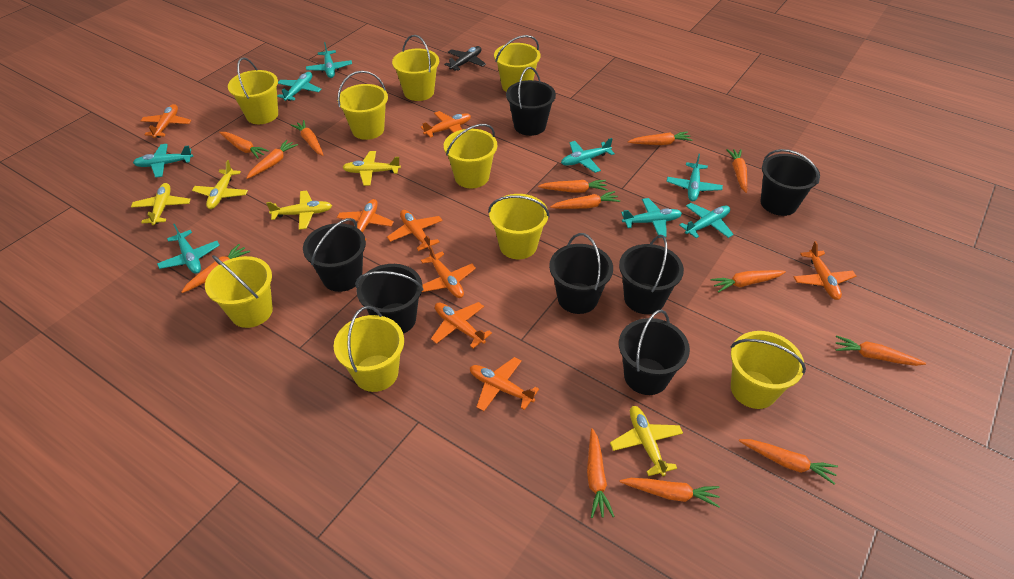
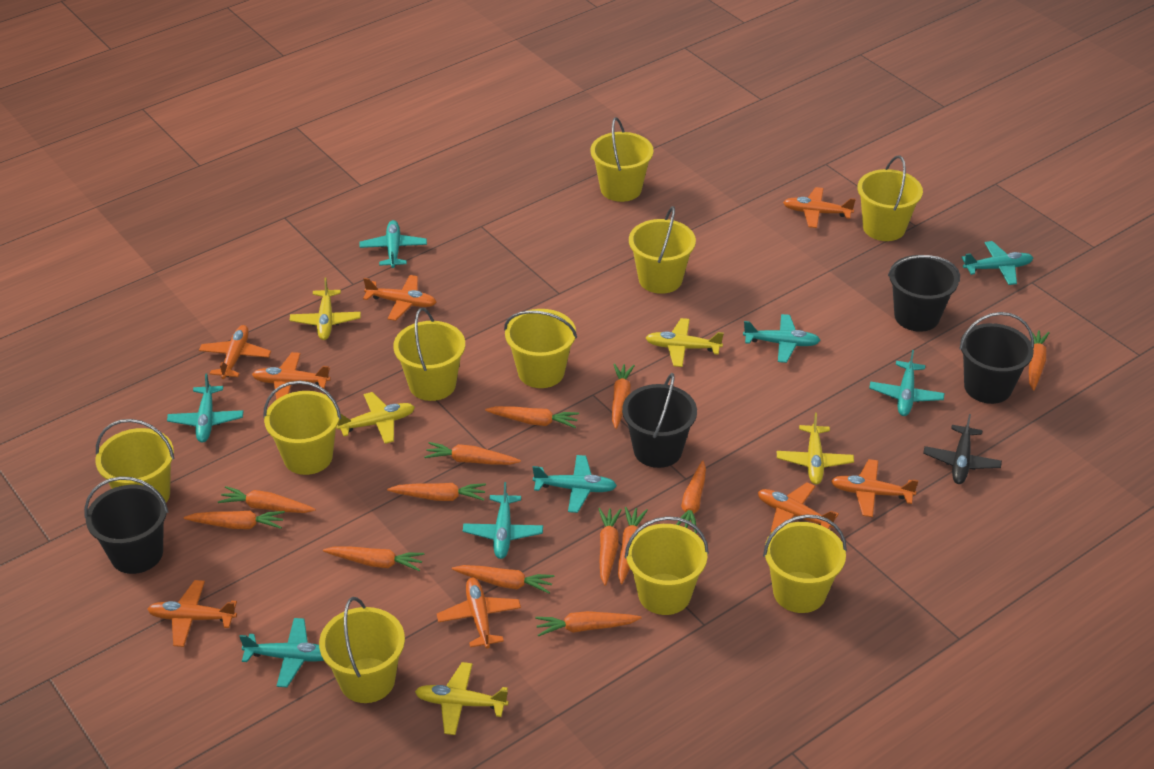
black bucket: [303,218,366,292] [355,264,424,334] [506,67,556,136] [549,233,613,314] [619,234,684,314] [619,310,690,395] [760,149,820,216] = 7 -> [84,476,168,574] [622,373,697,468] [888,255,960,332] [959,312,1034,404] = 4
yellow bucket: [205,255,273,328] [228,57,278,124] [334,306,404,392] [337,71,388,140] [392,35,439,101] [444,124,497,188] [488,194,550,259] [494,35,540,92] [731,331,806,409] = 9 -> [95,419,174,502] [263,381,341,475] [319,597,405,703] [393,308,465,401] [504,309,577,388] [591,117,653,202] [625,516,709,615] [629,206,696,294] [763,514,847,613] [857,155,923,241] = 10

